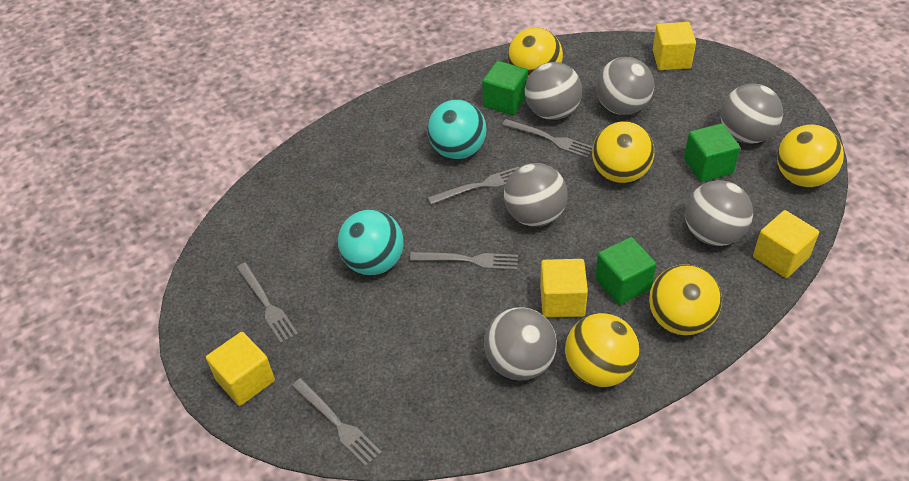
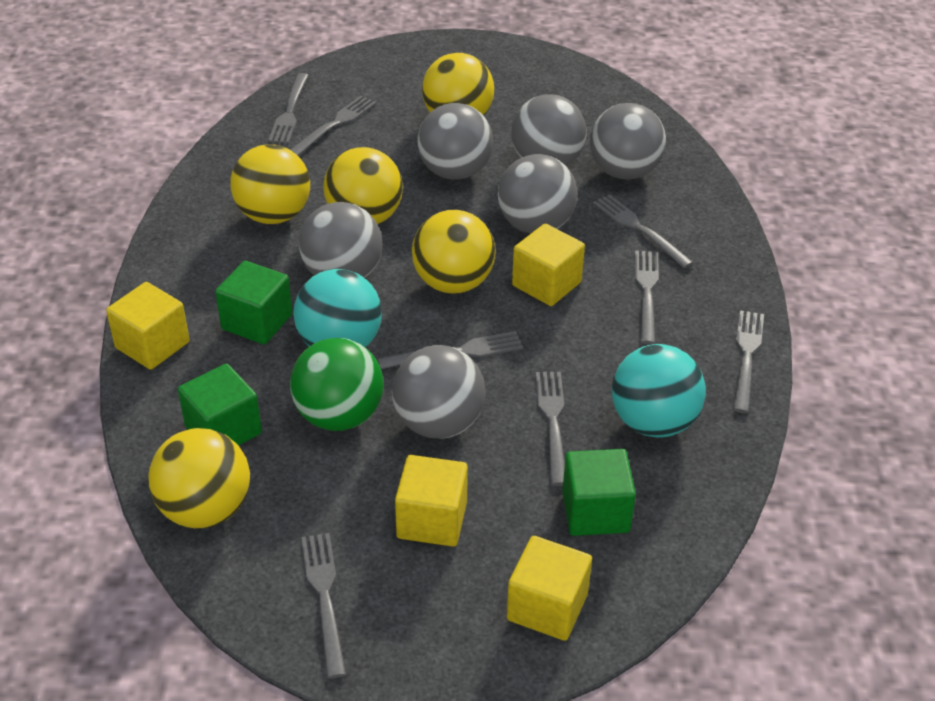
green ball: none = 0 -> [290,338,384,431] = 1
grey fork: [236,263,298,343] [292,378,382,467] [410,252,518,270] [428,167,519,205] [502,119,593,158] = 5 -> [268,73,309,143] [291,96,377,155] [301,533,346,678] [378,331,523,369] [536,372,565,486] [593,194,694,268] [635,250,659,344] [733,310,764,413] = 8

